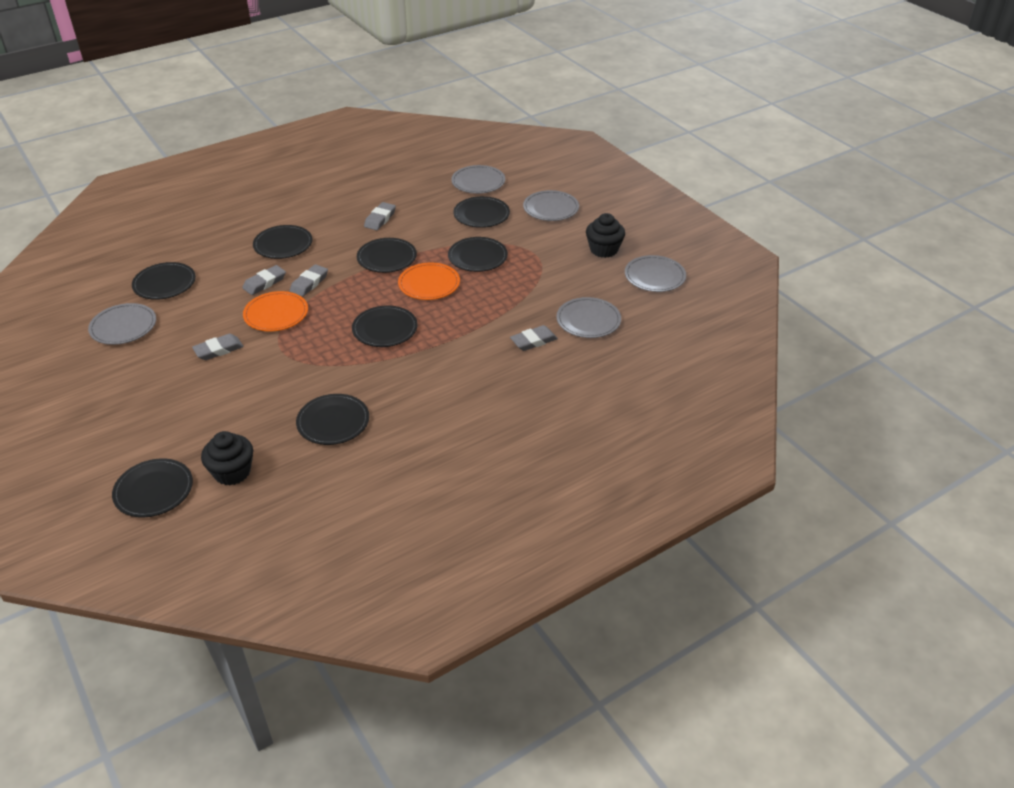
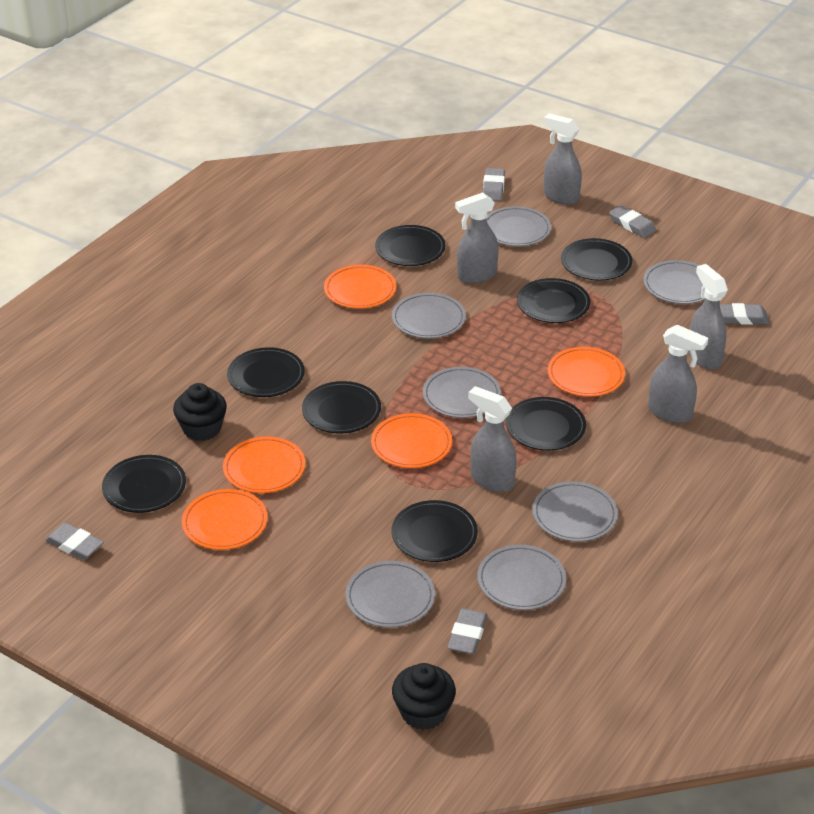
grey plate: [88,303,156,345] [451,165,505,194] [523,190,579,221] [557,297,621,338] [625,255,686,292] = 5 -> [346,561,435,628] [392,293,466,339] [423,367,501,418] [477,545,566,610] [486,206,551,246] [532,481,618,542] [643,260,706,304] = 7
grey spray bottle: none = 0 -> [455,192,499,284] [468,386,517,492] [544,114,582,205] [648,325,708,423] [688,264,728,370] = 5
orange plate: [243,291,308,331] [398,263,460,300] = 2 -> [182,489,268,550] [223,436,305,493] [324,265,396,309] [371,413,452,468] [548,347,625,397] = 5

